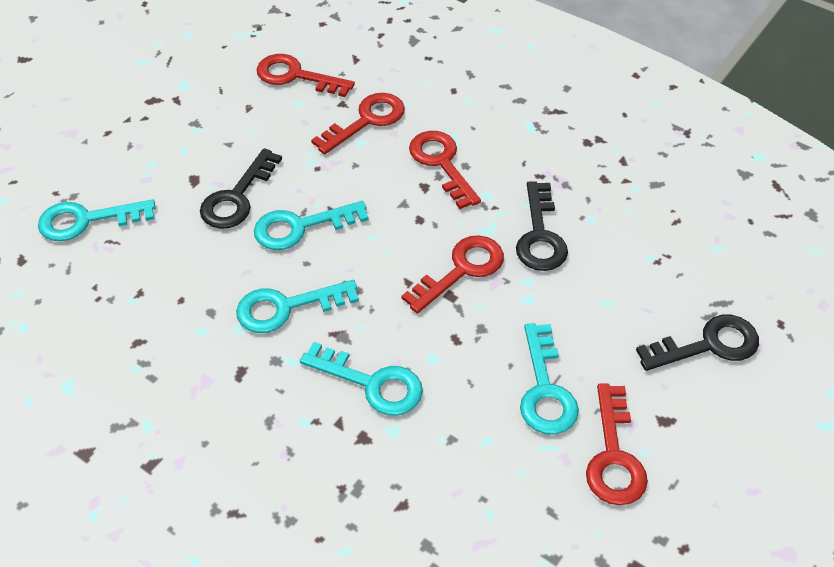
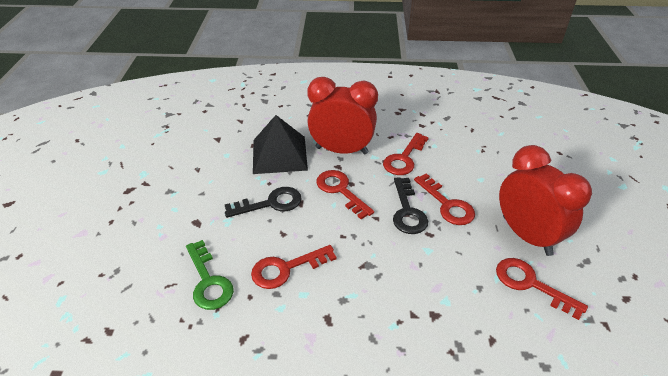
black key: [200,148,282,229] [516,181,568,271] [636,315,759,371] = 3 -> [225,187,302,218] [393,177,428,234] = 2
black pyramid: none = 0 -> [253,115,308,174] = 1
green key: none = 0 -> [186,240,234,310] = 1
red clock: none = 0 -> [307,77,378,154] [499,145,592,256] = 2
turquoise key: [38,199,156,241] [236,280,359,333] [254,201,369,250] [300,342,423,416] [520,323,579,434] = 5 -> none = 0

